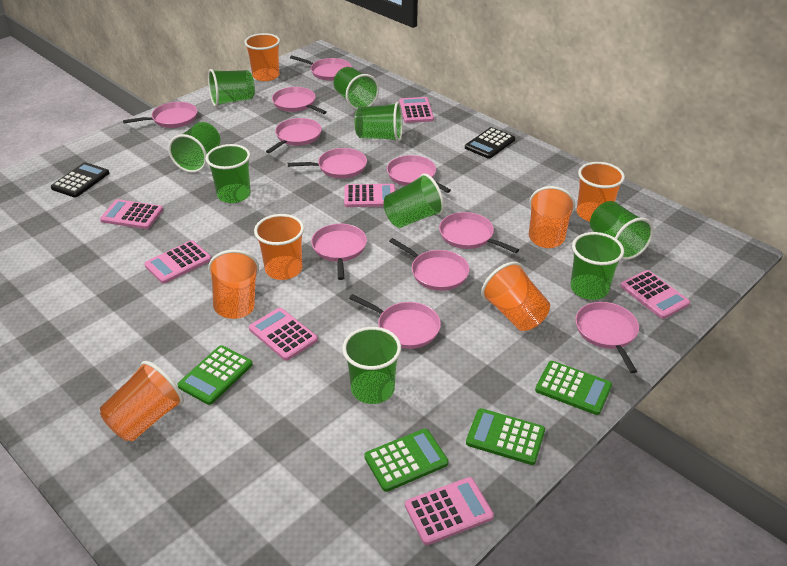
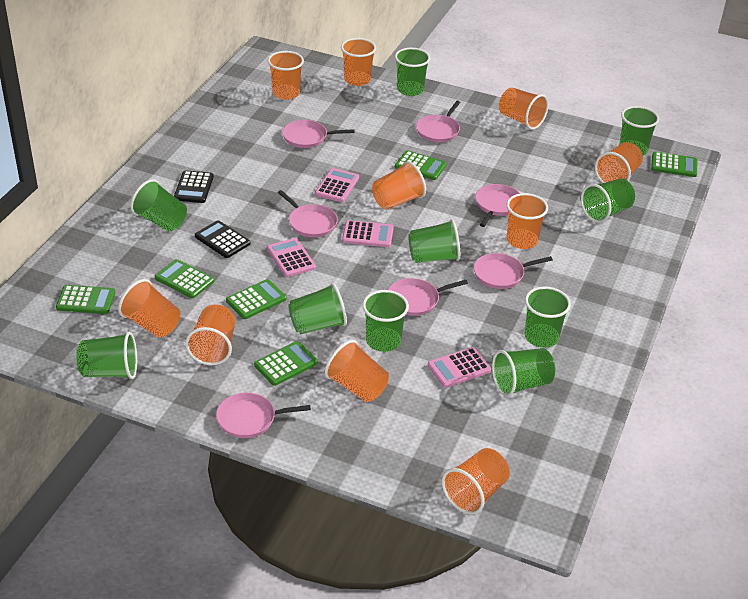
green calculator: [177,345,253,405] [364,429,449,492] [466,408,545,465] [535,361,612,415] = 4 -> [56,285,115,314] [155,259,214,298] [226,279,287,319] [254,341,318,386] [395,150,447,180] [651,152,697,177] = 6
green cup: [168,122,221,173] [206,144,251,203] [208,69,255,107] [334,67,379,110] [342,327,401,404] [355,102,403,142] [383,173,444,228] [570,232,624,300] [590,201,654,260] = 9 -> [76,332,137,379] [131,179,187,232] [288,283,347,334] [362,290,409,352] [395,48,430,96] [408,219,460,263] [492,348,555,397] [525,286,571,348] [581,178,635,223] [619,106,659,155] = 10
orange cup: [100,361,184,442] [208,250,259,319] [244,33,280,81] [254,214,304,280] [481,262,550,331] [529,186,575,248] [576,162,625,222] = 7 -> [118,279,180,338] [185,304,236,365] [268,51,304,100] [325,340,389,402] [341,38,376,86] [372,161,426,210] [442,448,510,515] [499,87,549,130] [506,193,548,249] [595,142,643,183] = 10
pink calculator: [100,199,163,229] [144,240,211,284] [249,308,318,361] [344,184,395,207] [399,97,434,123] [405,477,494,545] [621,270,690,319] = 7 -> [267,238,316,277] [315,168,359,202] [342,220,394,247] [428,347,491,388] = 4
pink pan: [123,102,197,128] [266,118,322,153] [272,87,327,114] [288,148,367,178] [290,55,352,81] [311,224,367,280] [349,294,441,349] [387,155,451,193] [389,238,470,291] [439,212,519,253] [575,302,639,373] = 11 -> [216,393,311,438] [278,190,338,238] [282,120,354,148] [388,278,468,316] [416,101,461,142] [474,253,553,289] [475,184,520,227] = 7

